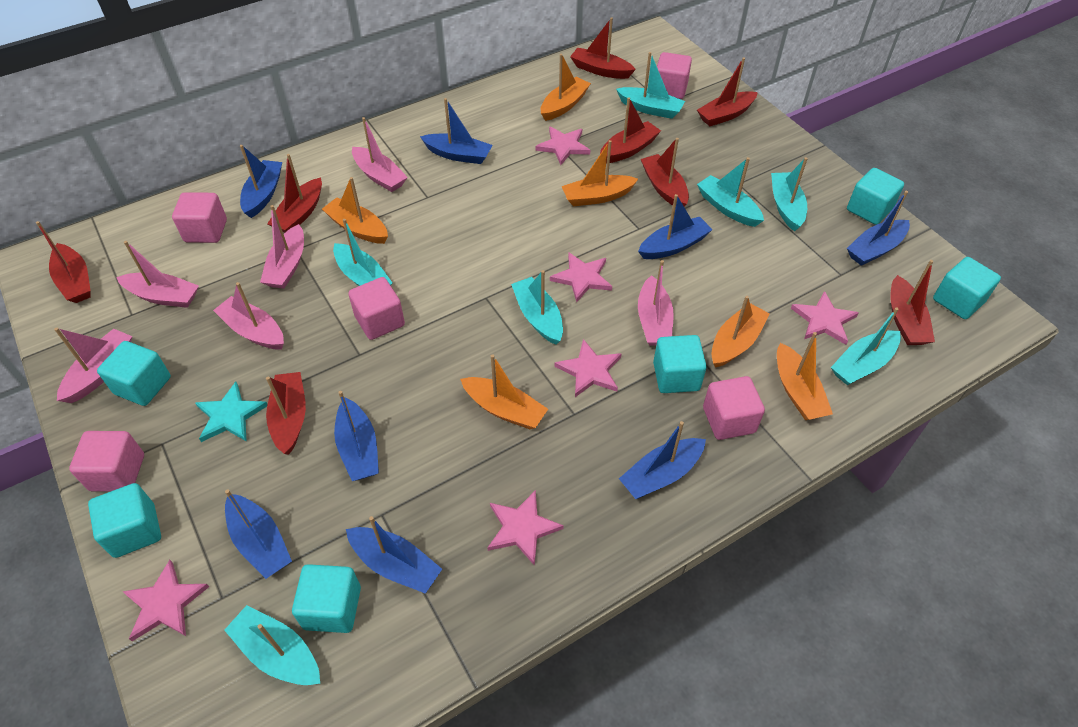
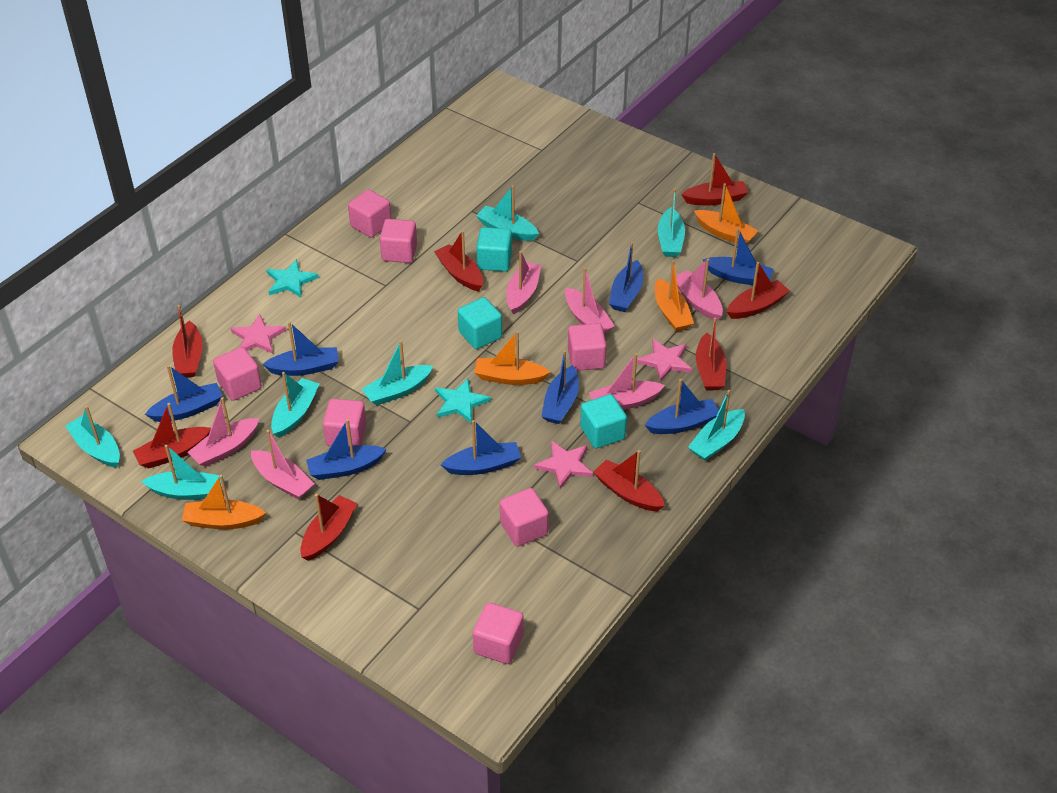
orange boat: [322,177,388,244] [460,354,548,429] [541,54,591,121] [562,140,638,206] [711,296,770,368] [777,332,833,420] = 6 -> [182,475,266,529] [474,331,551,385] [655,260,694,331] [694,183,758,244] = 4
pink cube: [69,431,144,492] [172,192,227,243] [348,277,405,340] [657,52,692,99] [703,376,765,440] = 5 -> [213,347,262,401] [323,399,367,446] [348,189,391,238] [380,219,417,263] [473,602,524,664] [500,488,549,547] [568,323,607,371] = 7
pink star: [122,560,209,641] [487,490,564,566] [535,127,590,165] [550,252,612,302] [554,339,621,397] [791,291,859,345] = 6 -> [231,314,286,354] [534,440,593,489] [637,339,692,382] = 3
turquoise cube: [88,483,161,558] [97,341,171,406] [292,564,361,633] [653,335,707,393] [847,168,904,225] [933,257,1001,319] = 6 -> [458,297,502,349] [477,227,512,272] [580,394,627,448] = 3
turquoise star: [195,382,268,442] = 1 -> [266,259,319,298] [435,378,491,424] = 2

